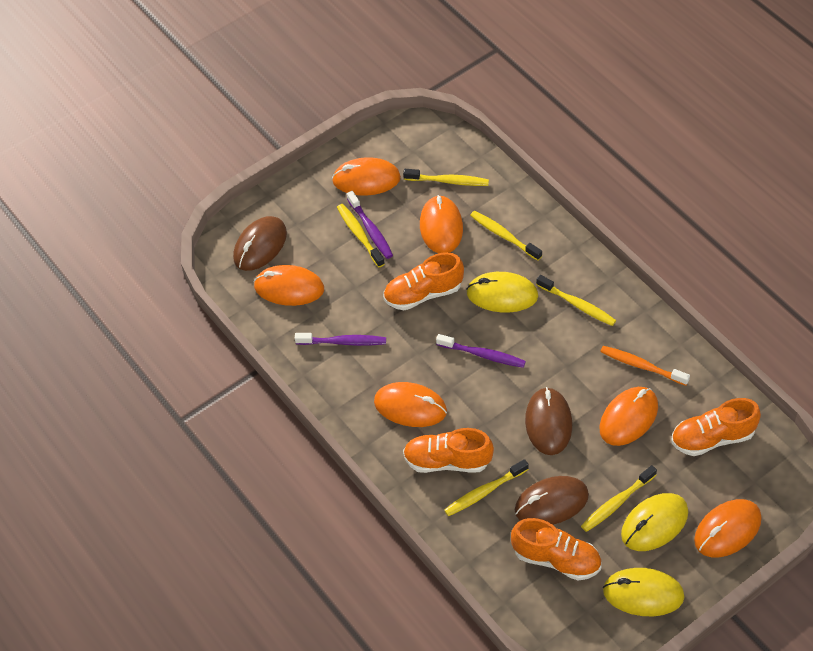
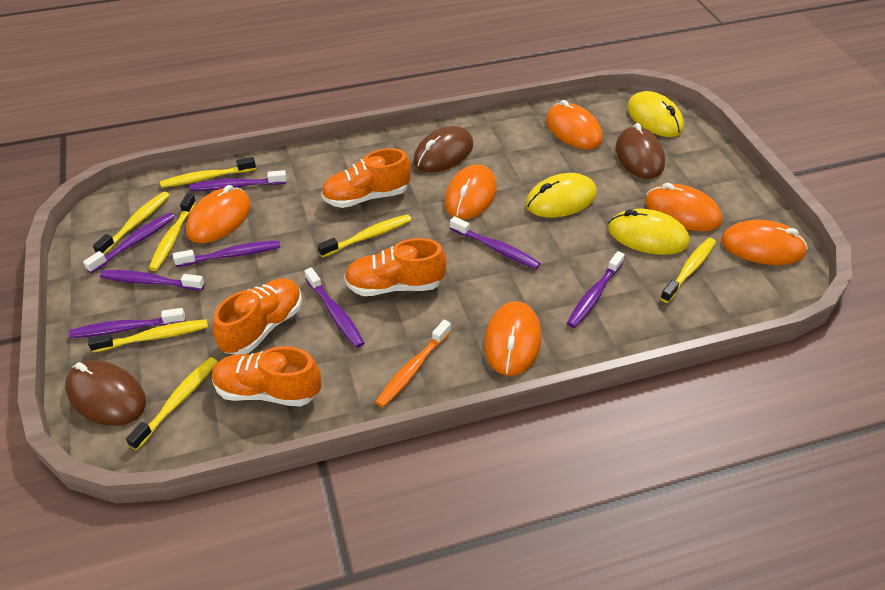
purple toothbrush: [295,333,386,346] [347,191,393,259] [436,334,526,368] = 3 -> [69,308,185,338] [83,212,175,273] [100,270,205,290] [173,240,280,267] [190,170,287,191] [304,267,364,348] [450,216,541,269] [567,251,625,328] = 8
yellow toothbrush: [337,204,385,267] [403,169,489,186] [444,459,529,516] [470,211,542,261] [536,275,616,326] [581,465,657,532] = 6 -> [88,319,208,352] [93,191,170,255] [126,357,218,450] [149,193,196,271] [160,157,256,188] [317,214,411,258] [660,238,716,303] = 7

